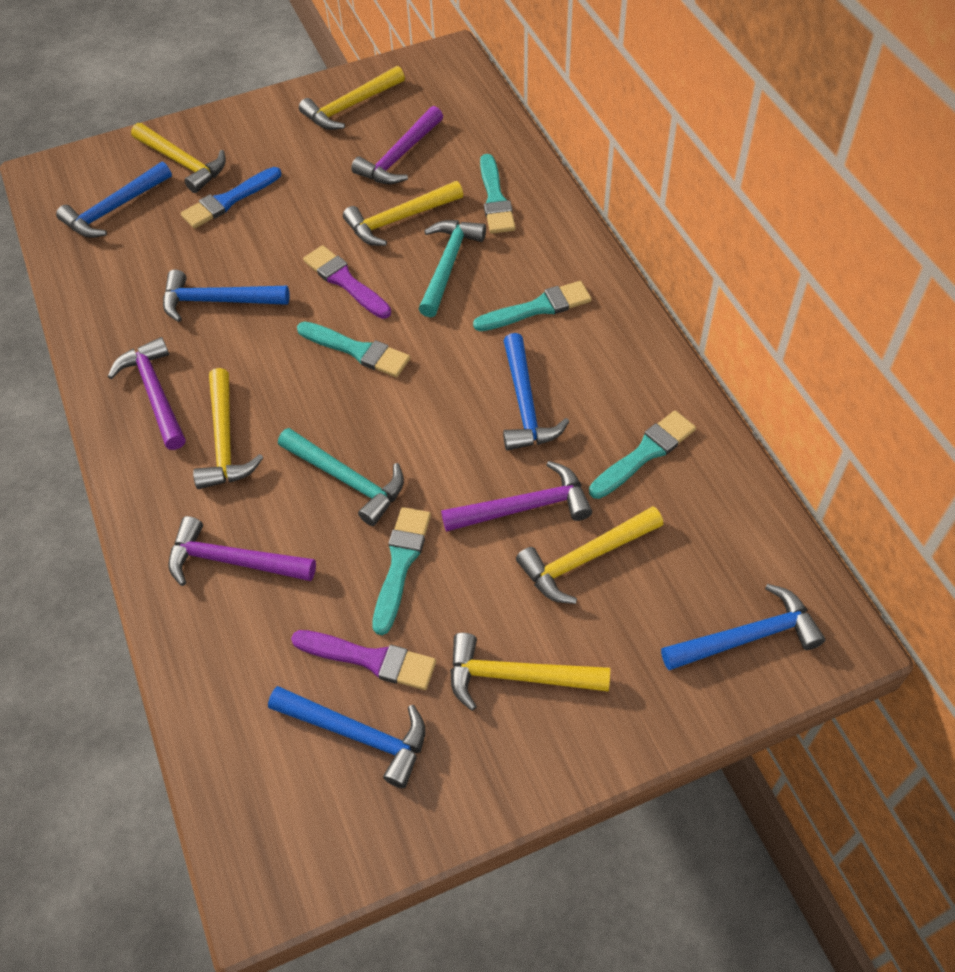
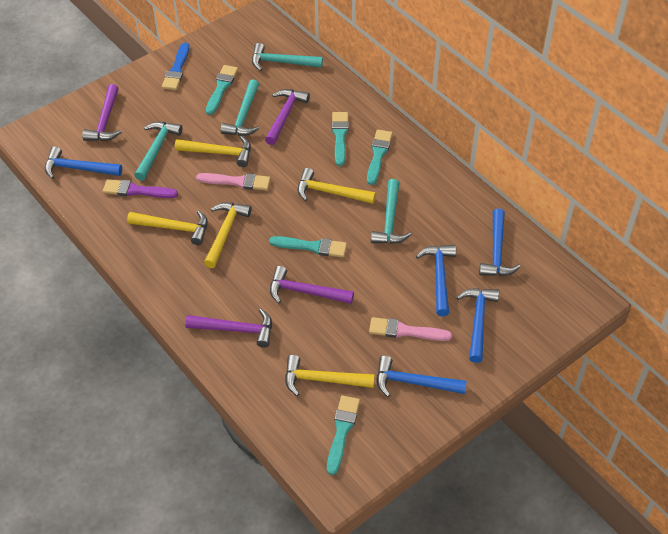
pink brush: none = 0 -> [196,173,270,190] [369,317,452,341] = 2
purple brush: [291,630,436,690] [303,245,391,319] = 2 -> [103,179,178,198] = 1
turquoise hammer: [278,428,404,526] [419,220,486,317] = 2 -> [134,122,183,181] [221,79,259,136] [252,43,323,71] [371,179,411,244] = 4
yellow hammer: [131,123,226,193] [193,368,264,489] [299,66,405,130] [343,181,463,246] [450,633,610,711] [516,506,663,604] = 6 -> [127,210,208,245] [175,136,251,167] [204,202,252,268] [285,355,375,396] [298,168,376,204] = 5

